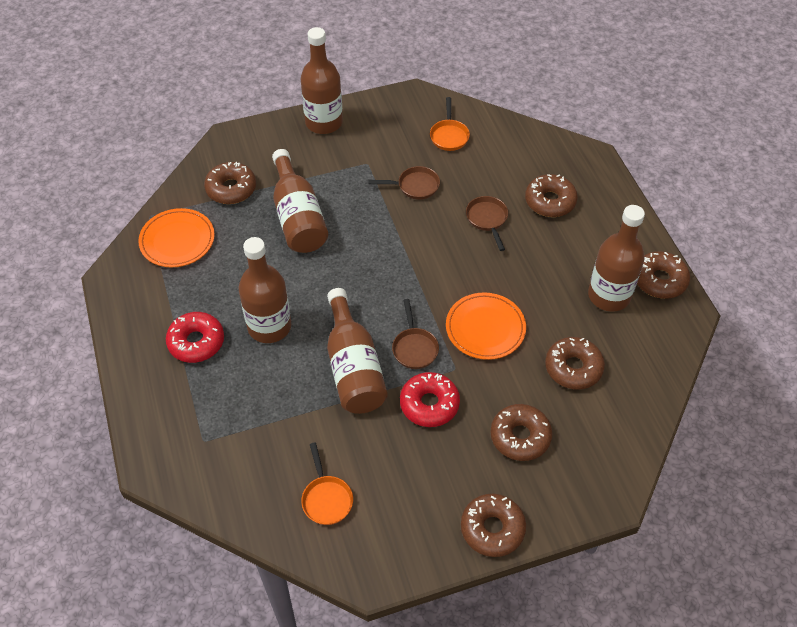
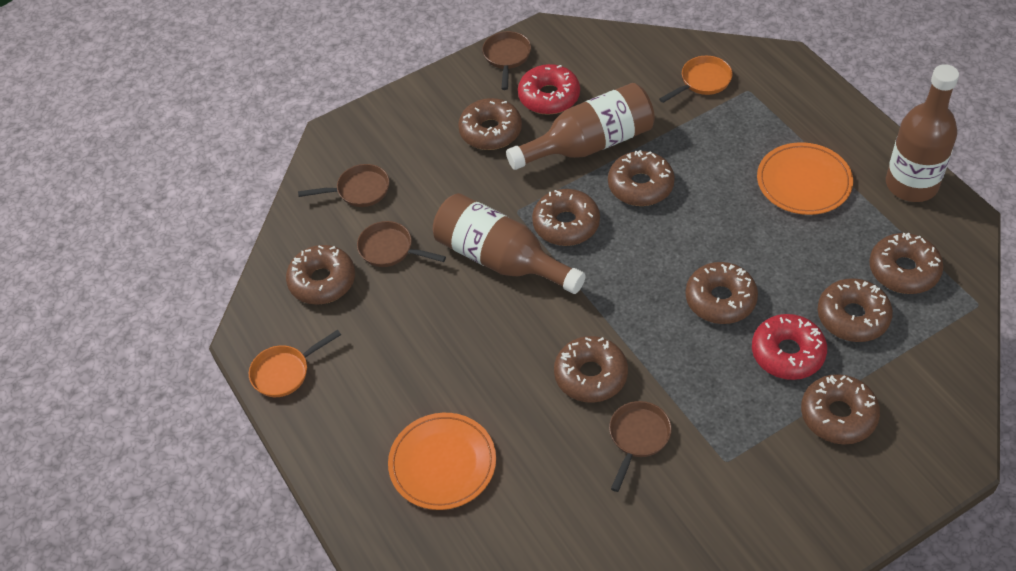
brown bottle: [238,237,291,343] [272,149,328,253] [300,27,343,134] [327,288,388,414] [588,205,645,312] = 5 -> [433,193,586,294] [506,83,655,170] [886,64,959,202] = 3
brown donut: [204,162,256,204] [461,494,526,557] [490,404,552,461] [525,174,578,217] [545,337,605,389] [637,251,690,299] = 6 -> [286,245,355,305] [458,98,522,150] [532,189,600,246] [554,336,628,403] [608,150,675,206] [685,262,758,324] [801,374,880,444] [818,278,893,342] [869,233,943,294] = 9
brown pan: [368,166,440,200] [392,299,439,369] [466,196,508,251] = 3 -> [298,164,389,207] [357,221,446,267] [482,31,531,90] [609,401,672,492] = 4

